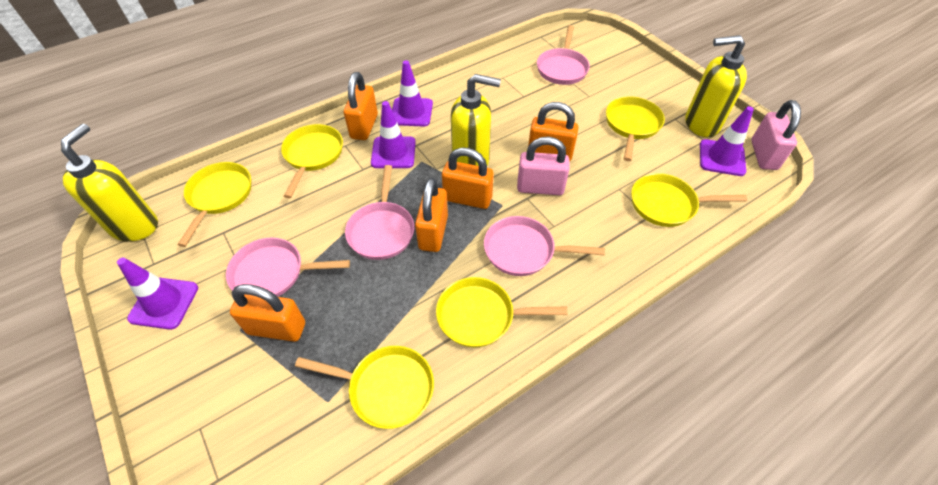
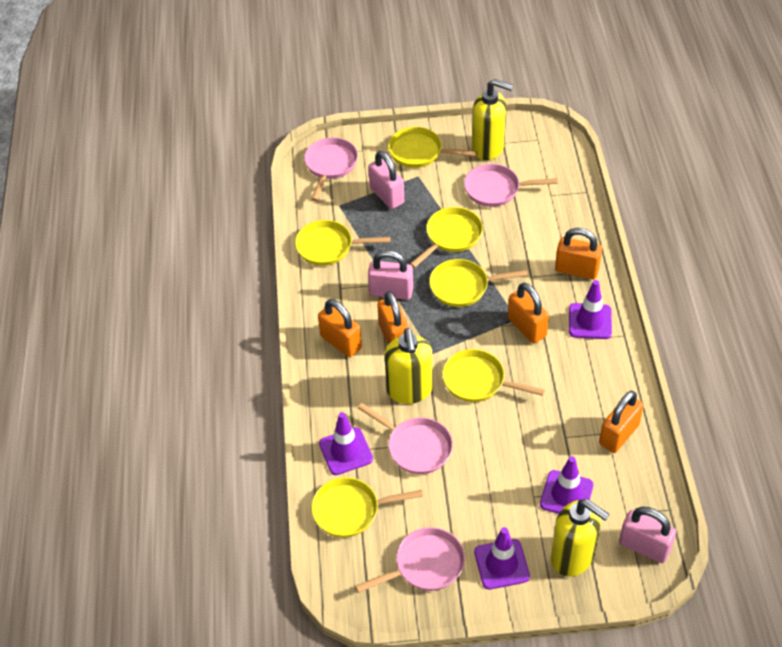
pink padlock: [517,136,570,195] [751,100,801,170] = 2 -> [368,151,404,209] [368,250,413,300] [619,507,676,563] = 3

